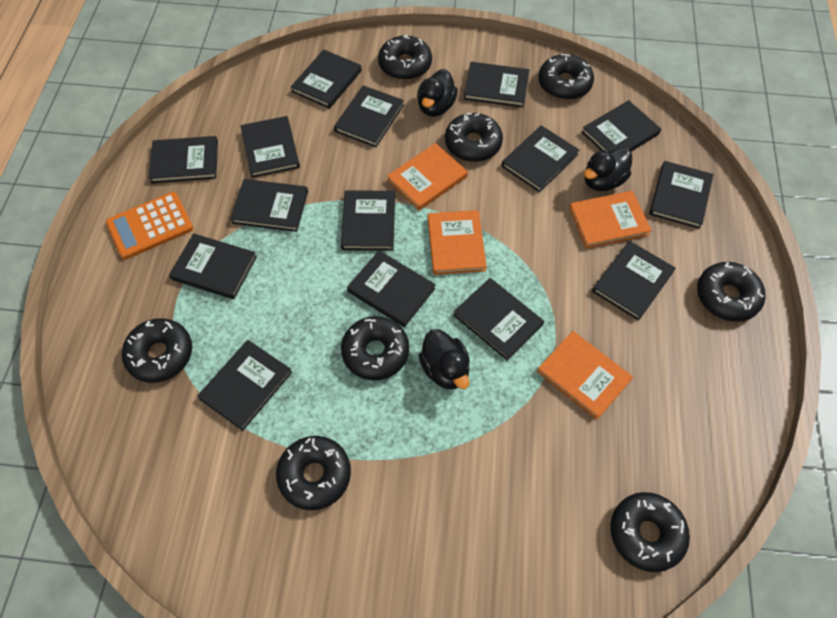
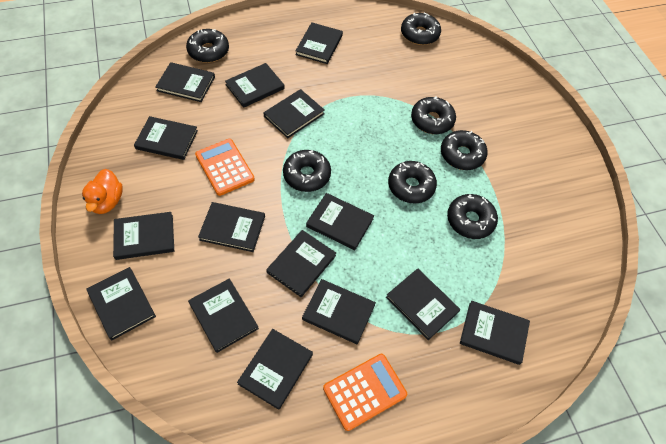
black donut: [122,318,192,383] [276,436,351,510] [341,316,409,380] [378,34,432,80] [445,113,503,162] [538,54,594,100] [610,492,690,572] [697,262,765,322] = 8 -> [186,29,229,63] [283,150,331,192] [388,161,437,203] [401,13,441,45] [411,96,456,134] [441,130,488,170] [447,194,498,239] = 7
black duck: [417,69,458,117] [419,329,470,389] [584,147,632,191] = 3 -> none = 0
orange book: [387,143,468,211] [428,210,487,275] [537,331,633,420] [569,191,652,249] = 4 -> none = 0
orange calculator: [106,192,193,260] = 1 -> [195,139,255,196] [323,354,407,431] = 2
orange duck: none = 0 -> [82,169,123,214] = 1

